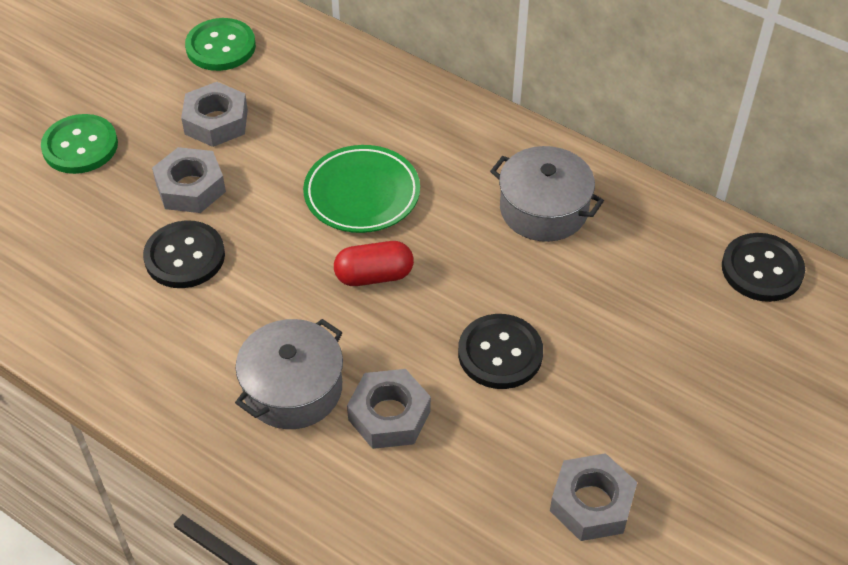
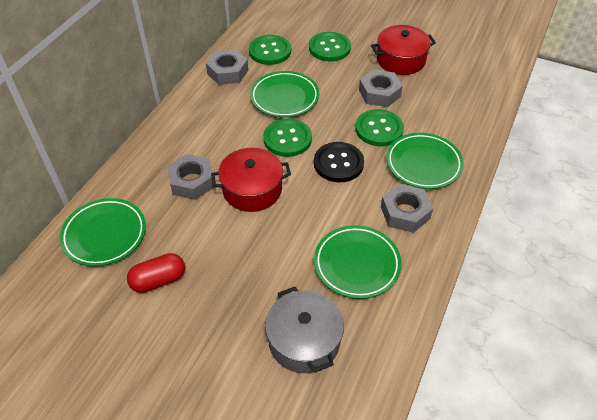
black button: [143,220,225,288] [458,314,543,389] [722,233,805,302] = 3 -> [314,142,364,182] = 1
green button: [41,114,118,174] [185,18,256,71] = 2 -> [249,35,291,65] [263,119,312,157] [309,32,351,61] [355,109,404,146] = 4
green plate: [303,145,420,233] = 1 -> [60,198,146,266] [250,71,319,117] [314,225,402,299] [386,133,464,189] = 4
grey pot: [235,319,343,429] [490,146,604,242] = 2 -> [265,287,344,373] = 1
red pot: none = 0 -> [211,147,291,212] [371,25,436,75] = 2

